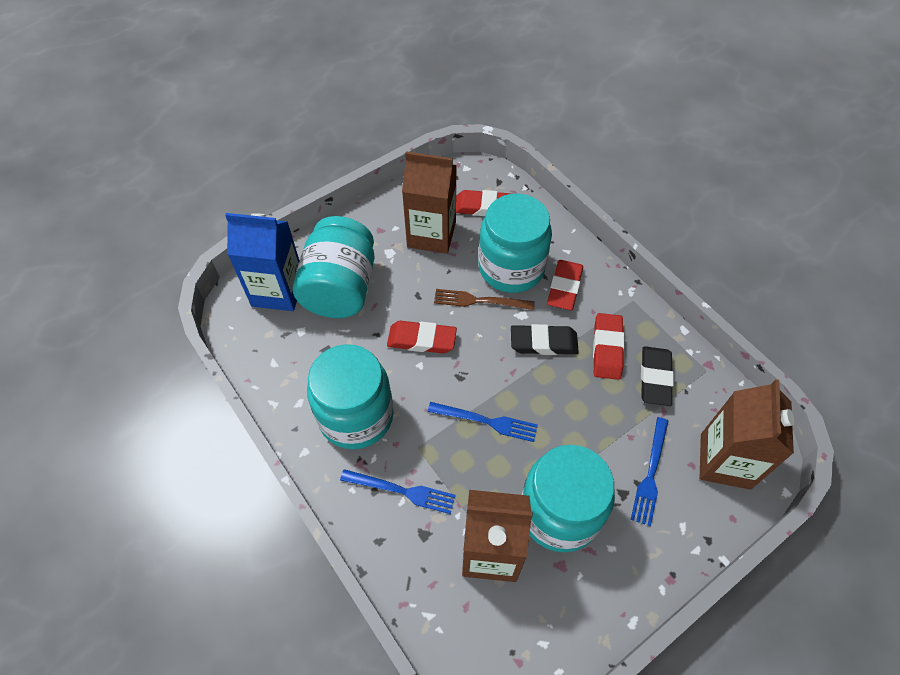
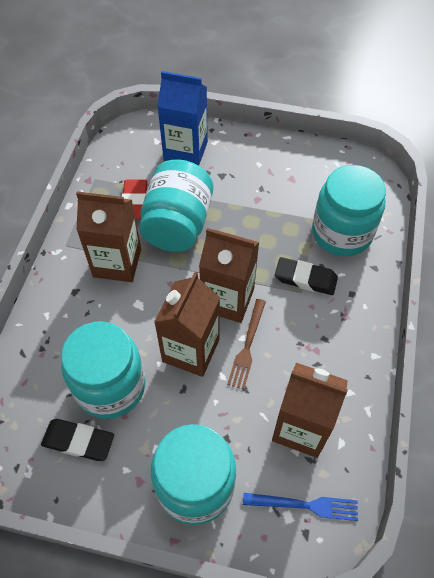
blue fork: [340,469,456,514] [428,402,538,442] [631,417,668,526] = 3 -> [243,493,358,521] = 1
brown carton: [402,152,457,254] [462,490,533,582] [700,379,794,490] = 3 -> [76,192,141,282] [154,272,220,377] [199,228,259,323] [272,363,348,458] = 4
red eraser: [387,321,457,353] [456,190,512,216] [547,260,583,310] [593,313,624,380] = 4 -> [122,179,147,219] = 1

